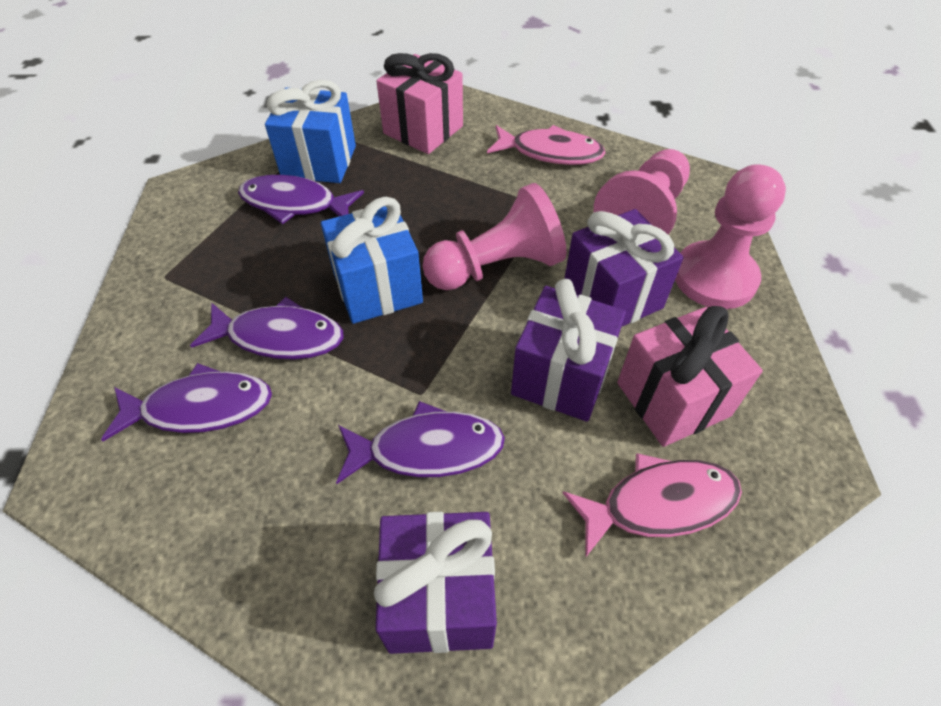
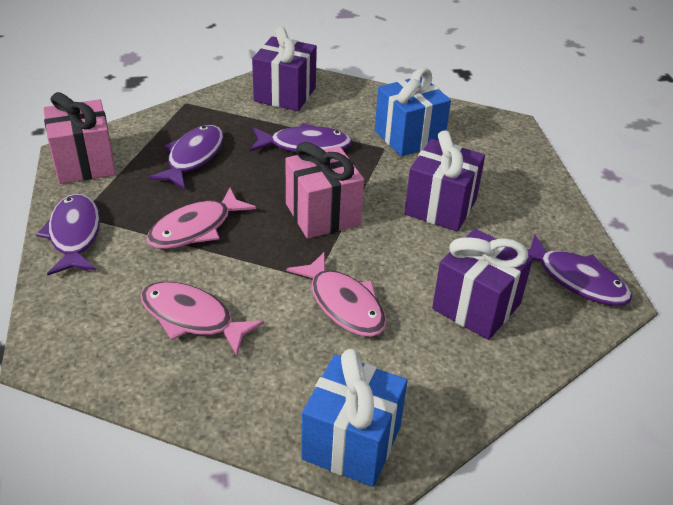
pink fish: [487,125,606,165] [563,453,742,557] = 2 -> [141,281,264,356] [146,188,256,249] [287,252,387,337] = 3
pink pawn: [423,183,566,290] [594,149,690,234] [675,164,786,309] = 3 -> none = 0

